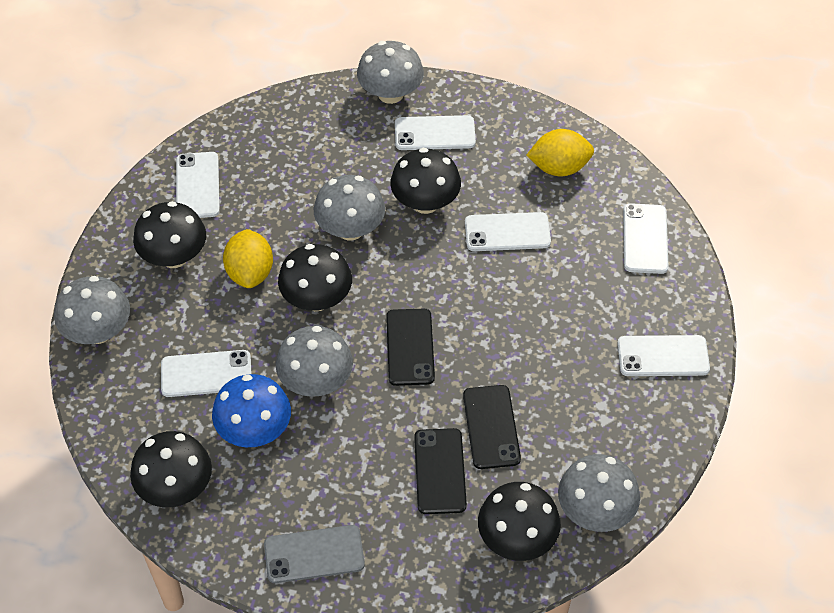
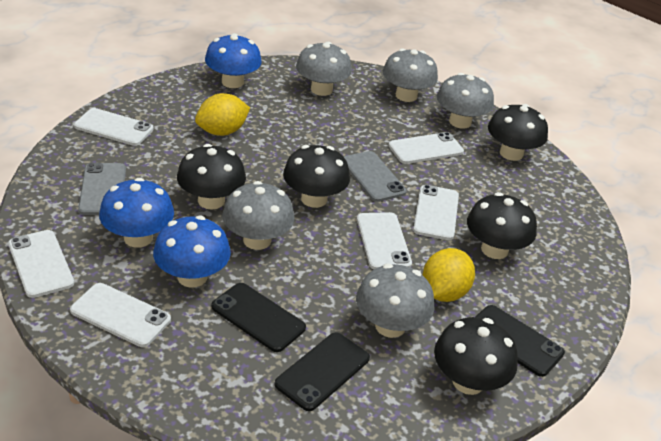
blue mushroom: [212,374,291,447] = 1 -> [99,178,174,248] [153,216,231,288] [205,33,262,88] = 3
grey phone: [264,525,365,583] = 1 -> [78,163,126,215] [344,151,407,202] = 2

